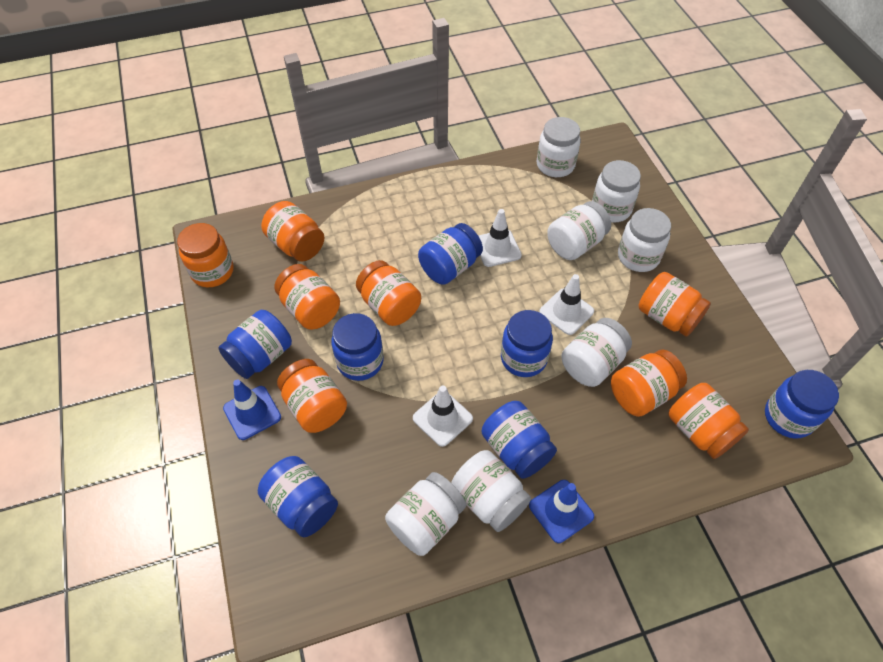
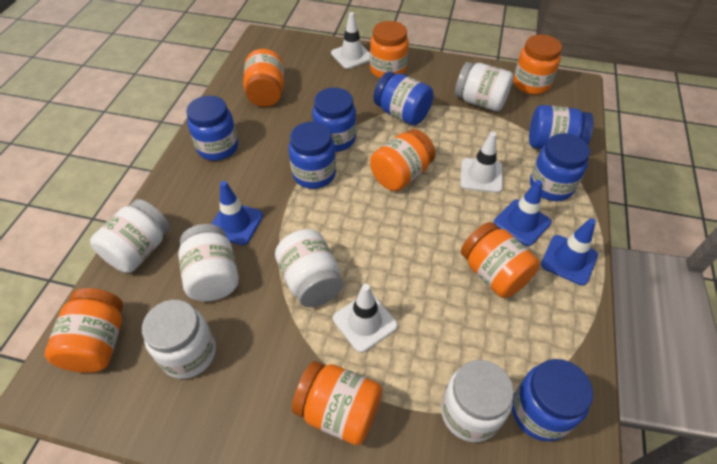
blue traffic cone: [223,380,281,440] [529,480,594,543] = 2 -> [211,181,263,245] [494,180,551,246] [541,218,598,285] = 3
orange jar: [177,223,234,287] [261,201,324,262] [274,264,340,330] [277,359,347,433] [356,260,421,326] [611,350,687,417] [639,272,711,337] [669,383,749,459] = 8 -> [45,288,123,373] [243,49,284,107] [292,361,382,445] [370,21,409,78] [370,129,436,191] [461,222,540,298] [513,35,562,95] = 7
white jar: [385,472,466,556] [452,450,531,532] [537,117,581,177] [547,201,611,260] [561,318,632,387] [592,160,641,222] [618,208,671,272] = 7 -> [90,199,170,273] [142,300,216,379] [178,224,239,301] [275,229,343,307] [441,360,514,442] [455,62,513,111] = 6

